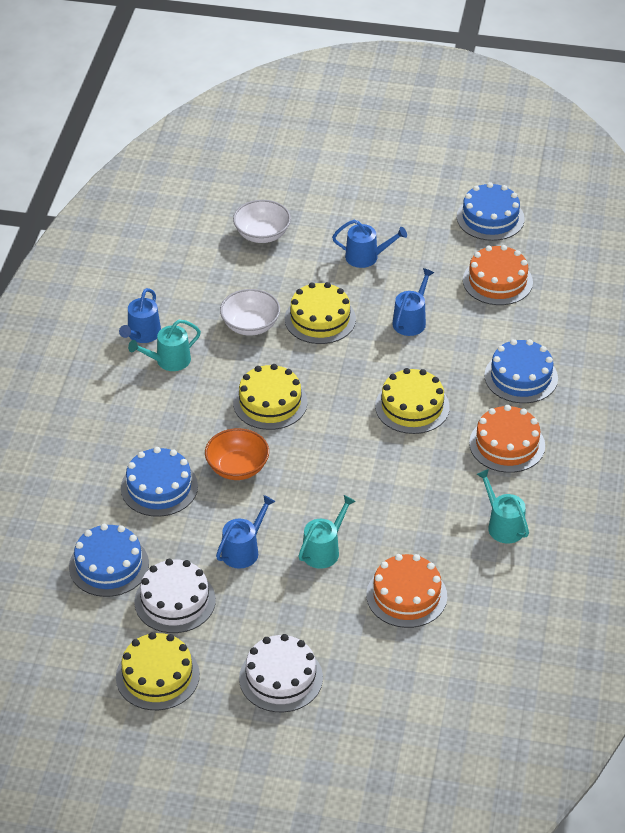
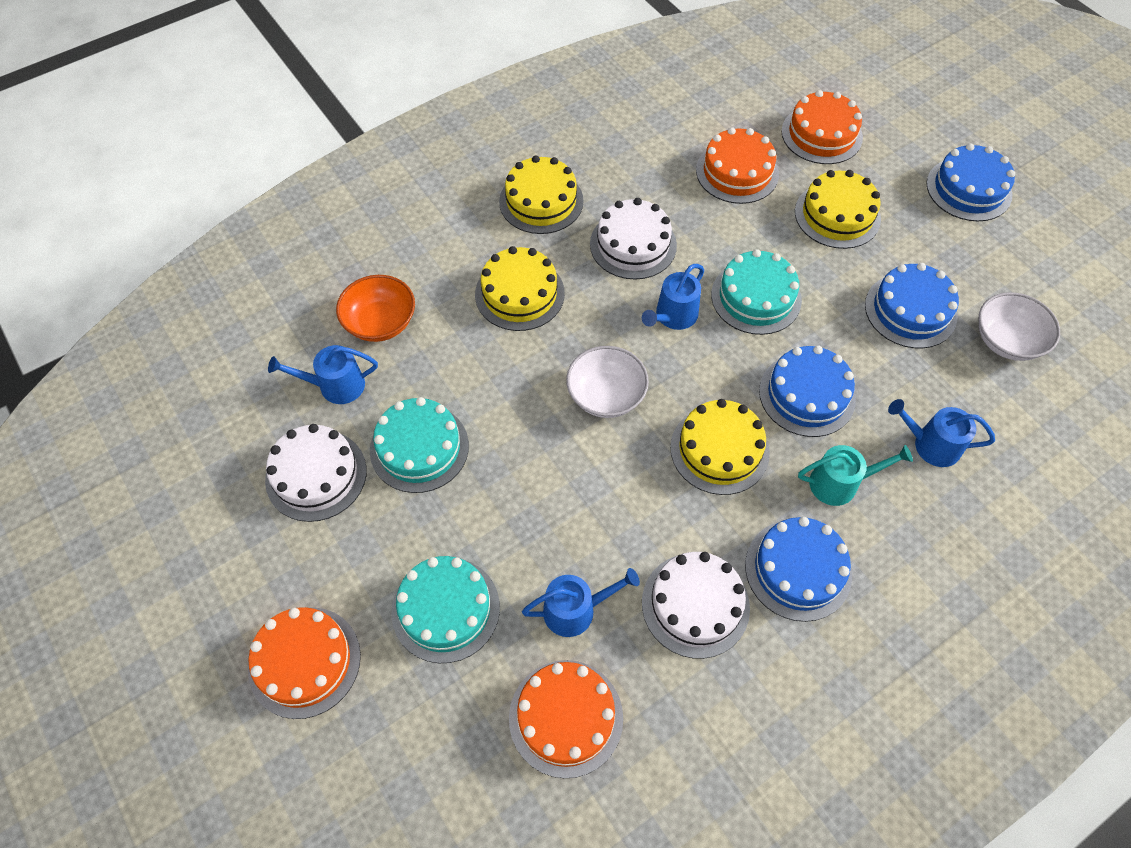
orange cake: [366,554,447,628] [463,245,533,305] [469,405,545,473] = 3 -> [248,607,361,719] [509,660,623,779] [696,127,779,204] [781,90,863,164] = 4
turquoise cake: none = 0 -> [370,397,469,493] [391,556,500,663] [711,249,802,335] = 3
turquoise watering can: [128,320,201,371] [299,495,356,569] [476,469,529,543] = 3 -> [798,445,913,506] = 1
white cake: [134,559,216,633] [239,634,323,712] = 2 -> [265,424,367,522] [590,198,677,279] [642,552,750,659] = 3

